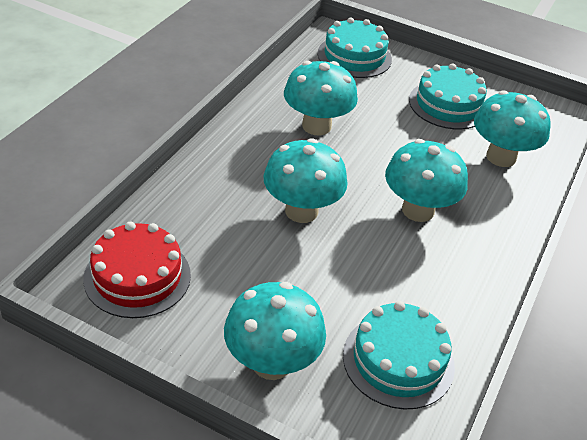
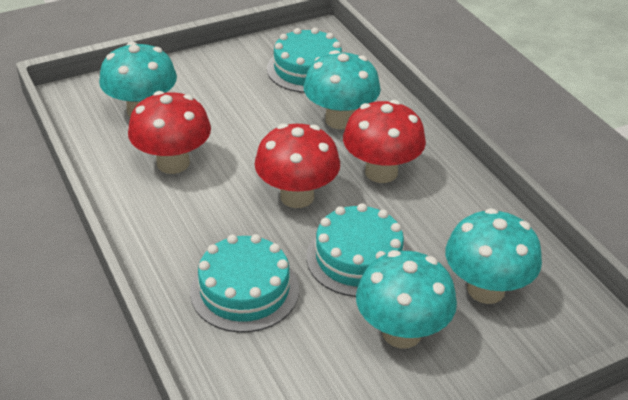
red cake: [83,222,191,318] = 1 -> none = 0
red mushroom: none = 0 -> [128,91,211,174] [255,123,340,208] [343,100,426,183] = 3
turquoise mushroom: [224,282,326,380] [264,138,348,223] [284,61,358,135] [385,139,468,222] [474,90,551,167] = 5 -> [99,42,177,117] [304,50,381,129] [356,250,457,349] [445,208,542,304] = 4

